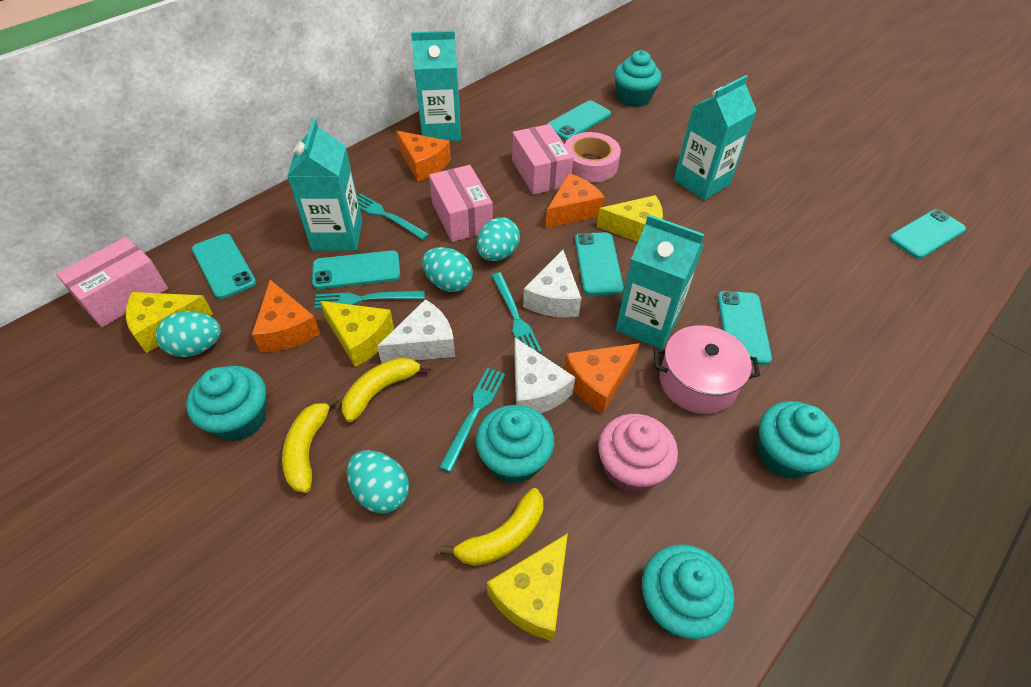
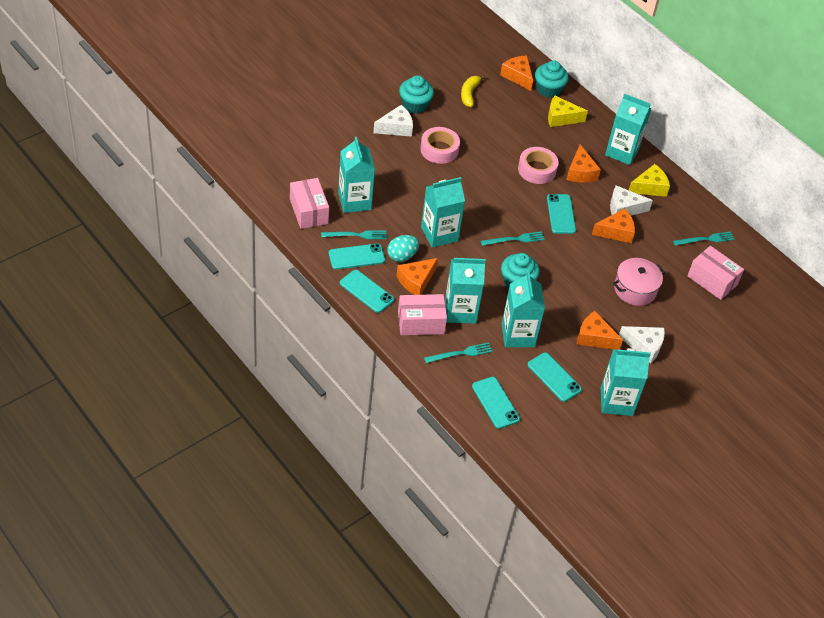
orange cheese: [252,280,320,352] [396,131,451,181] [546,173,605,228] [564,343,640,414] = 4 -> [396,258,438,295] [500,55,533,91] [566,145,601,182] [577,311,623,350] [592,208,635,243] = 5
pink cupcake: [598,414,678,493] = 1 -> none = 0
pink tape: [565,132,621,183] = 1 -> [420,127,460,164] [518,147,559,184] = 2
turquoise carton: [287,119,363,251] [411,31,461,141] [616,214,704,350] [674,75,756,200] = 4 -> [338,137,375,213] [421,177,465,248] [445,258,486,324] [501,271,545,347] [601,348,651,416] [605,94,651,165] = 6
turquoise cupcake: [186,366,267,442] [476,405,554,484] [614,50,661,107] [642,544,734,639] [758,401,840,479] = 5 -> [399,75,434,114] [501,253,540,289] [535,60,569,98] = 3
turquoise egg: [156,311,221,357] [347,450,409,514] [422,247,473,292] [477,217,520,261] = 4 -> [387,235,419,262] = 1
turquoise phone: [192,234,256,299] [312,251,400,289] [547,100,611,140] [575,233,624,295] [718,291,772,365] [889,209,966,259] = 6 -> [329,244,385,270] [340,270,394,313] [472,377,520,429] [528,352,582,402] [547,194,576,234] = 5
yellow banana: [282,396,339,493] [342,357,431,422] [440,488,543,566] = 3 -> [461,75,486,107] = 1
yellow cheese: [126,292,213,353] [320,301,394,367] [487,533,568,641] [597,195,663,242] = 4 -> [548,96,588,127] [629,164,670,197] = 2

